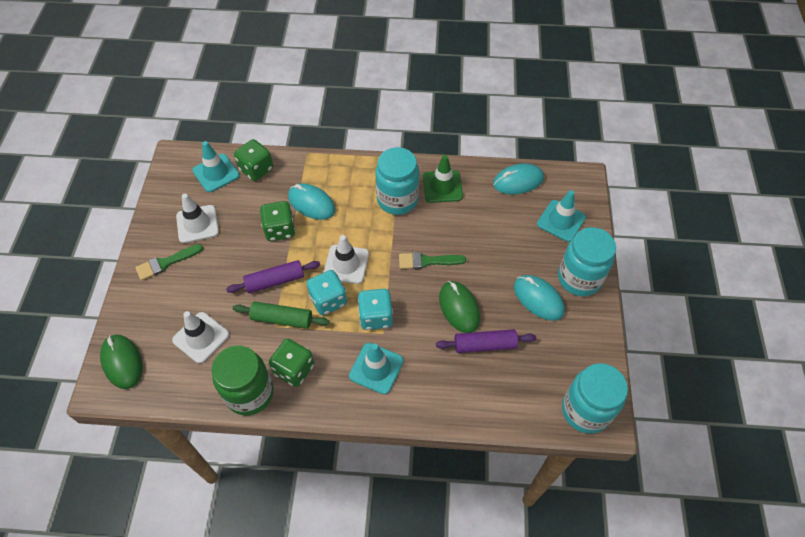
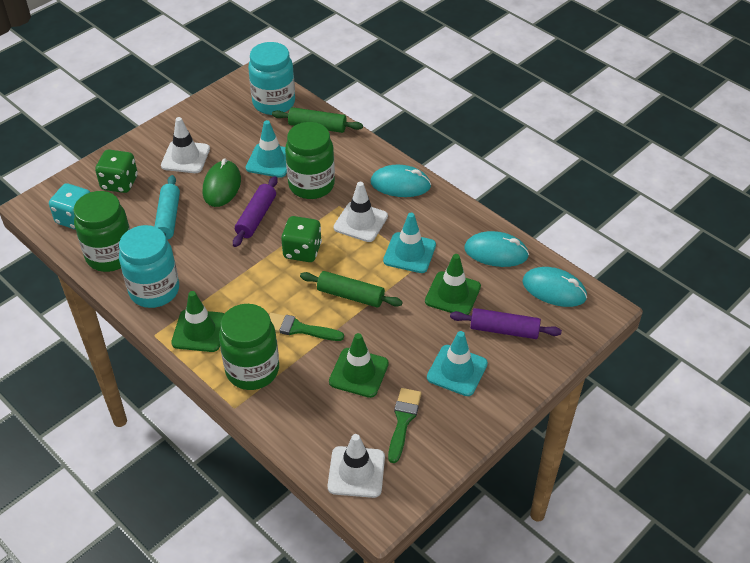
green dice: [234,139,273,181] [260,201,295,241] [269,338,314,387] = 3 -> [95,150,138,193] [281,216,322,262] = 2
green jar: [212,345,274,416] = 1 -> [74,191,130,272] [219,304,279,390] [285,122,335,199] = 3
green mouse: [100,334,143,389] [439,281,480,333] = 2 -> [203,158,241,207] = 1
green rolling pin: [233,301,329,329] = 1 -> [272,107,363,133] [300,271,403,308] = 2
green traffic cone: [423,155,463,203] = 1 -> [171,291,225,352] [329,333,389,398] [425,254,481,315] = 3
turquoise dice: [307,270,347,315] [358,289,393,330] = 2 -> [49,183,90,230] = 1
turquoise jar: [375,147,419,215] [558,227,616,296] [562,363,628,434] = 3 -> [119,225,179,308] [248,42,295,115] = 2
turquoise rolling pin: none = 0 -> [154,175,180,240] = 1

